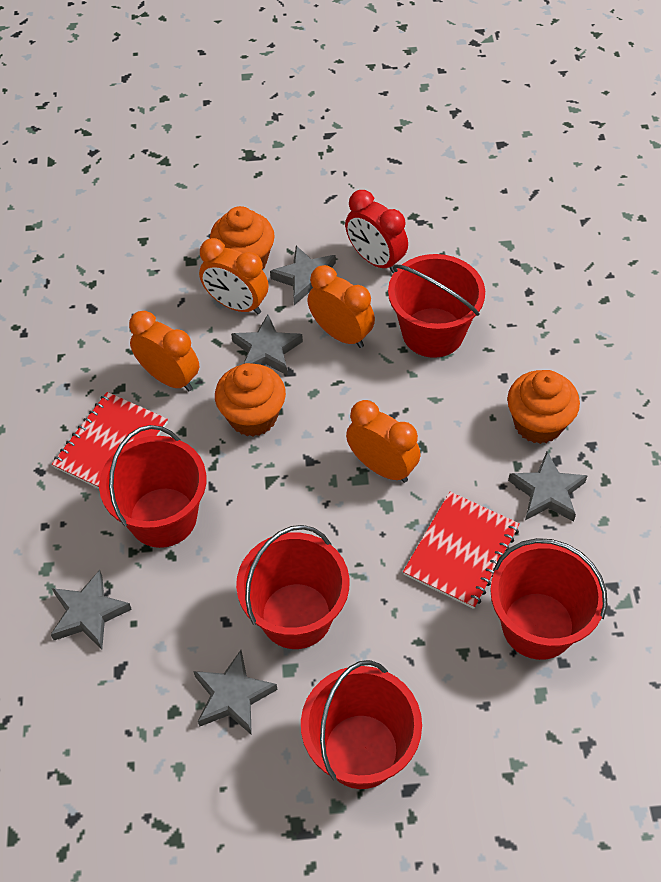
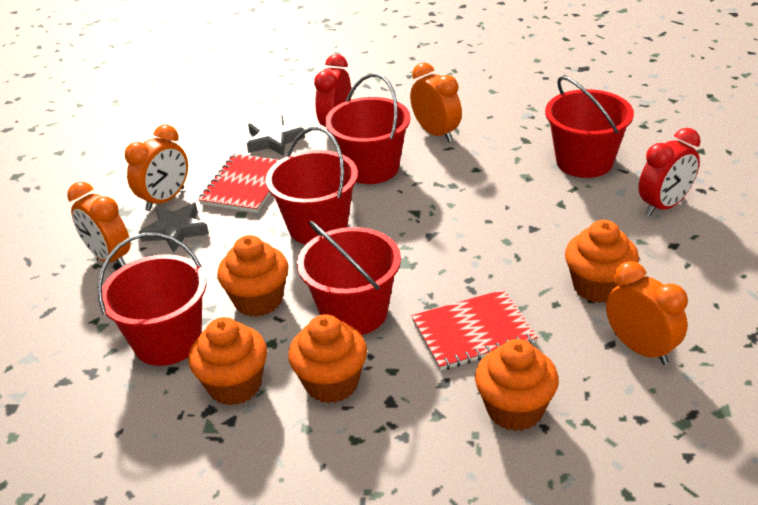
grey star: [50,570,132,650] [193,650,277,735] [231,315,303,376] [270,246,336,305] [508,452,588,522] = 5 -> [139,202,209,253] [247,115,305,156] = 2
orange cupcake: [210,206,275,269] [215,363,286,437] [507,370,580,444] = 3 -> [189,317,267,405] [217,235,289,317] [288,314,367,403] [475,339,559,431] [565,220,639,303] = 5
red clock: [345,190,408,273] = 1 -> [314,54,351,127] [639,128,700,216] = 2

